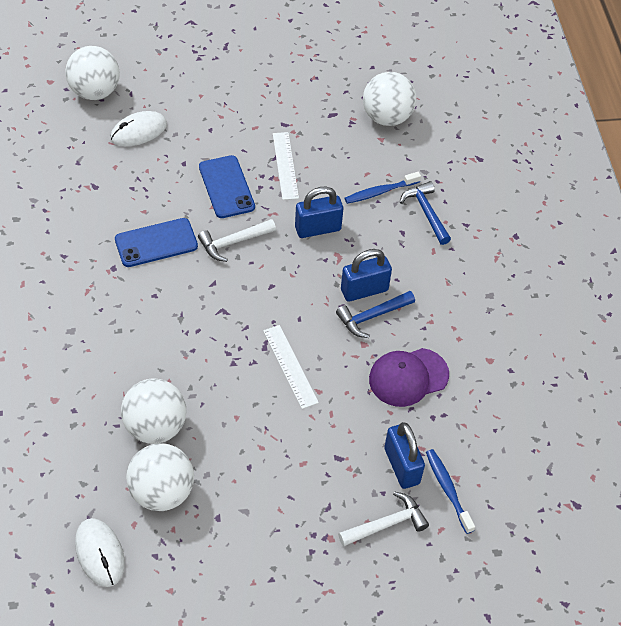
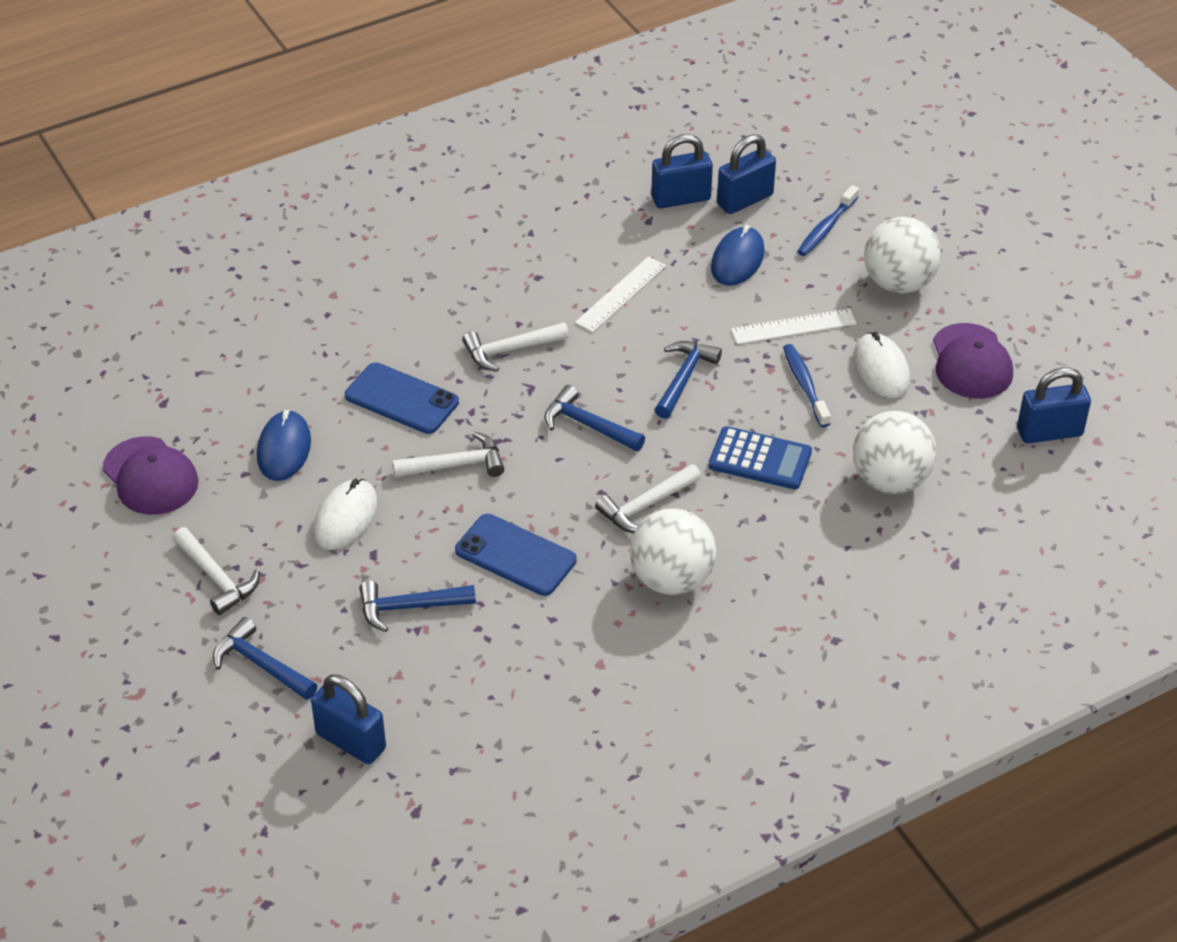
blue calculator: none = 0 -> [708,426,812,489] = 1
blue hammer: [336,291,415,338] [400,181,451,245] = 2 -> [213,617,318,700] [359,580,476,632] [544,385,645,451] [655,341,722,419] = 4
blue mouse: none = 0 -> [257,410,311,481] [711,225,765,286] = 2
blue padlock: [295,187,343,238] [341,249,392,302] [384,422,425,489] = 3 -> [311,675,386,764] [651,134,713,208] [717,134,776,214] [1017,367,1091,443] = 4
purple cap: [369,348,449,407] = 1 -> [102,436,199,515] [933,323,1013,399] = 2
white ball: [65,46,120,100] [121,378,187,444] [126,443,194,511] [363,72,416,126] = 4 -> [630,508,716,595] [853,411,936,494] [864,217,941,294] = 3
white hammer: [198,219,276,262] [338,491,429,547] = 2 -> [173,527,260,615] [393,431,504,478] [462,322,569,372] [595,464,701,533] = 4

